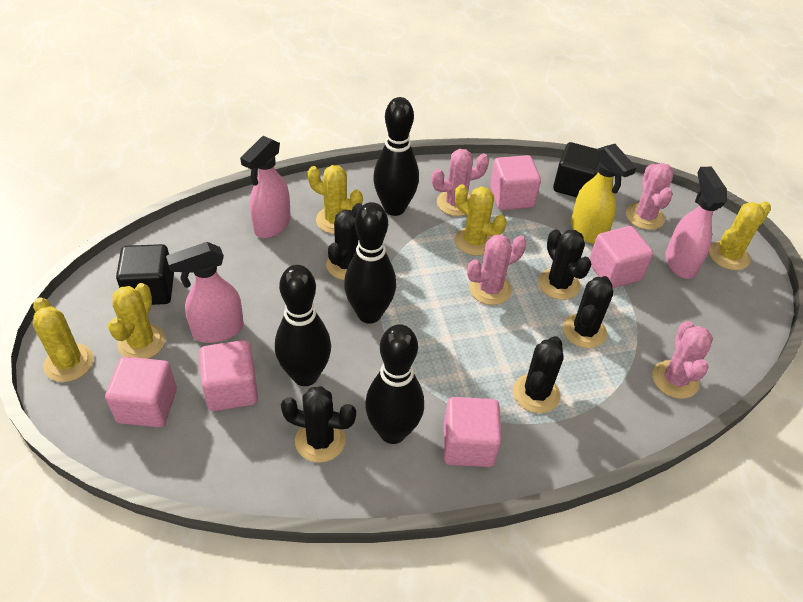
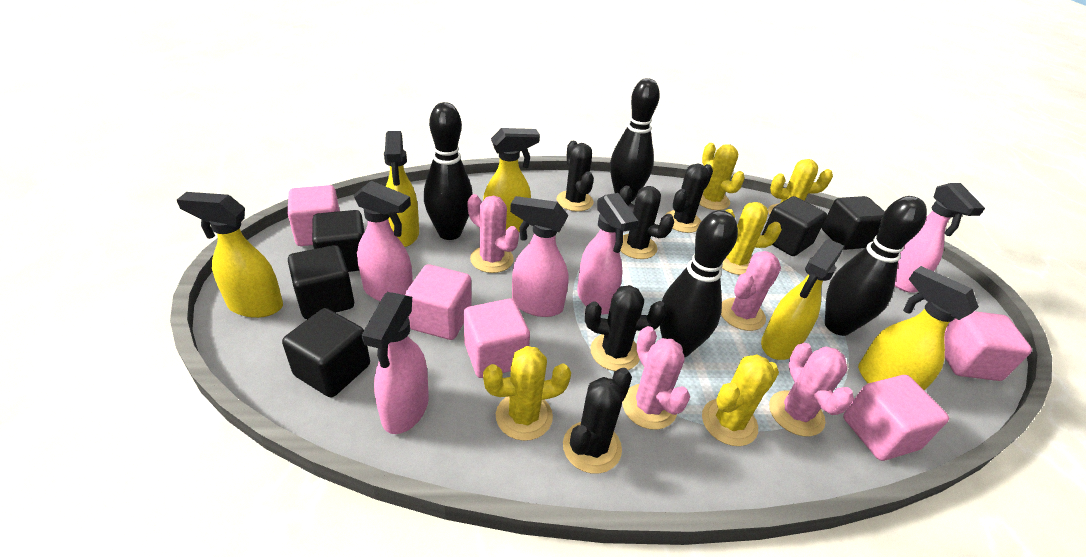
black cube: [116,244,174,305] [553,142,599,197] = 2 -> [282,308,370,397] [288,245,354,319] [312,210,364,272] [762,196,827,256] [822,196,885,250] = 5
pink spray bottle: [166,242,244,343] [240,136,291,238] [665,167,727,279] = 3 -> [354,181,413,301] [362,292,429,434] [510,196,569,317] [577,193,638,314] [895,183,985,293] = 5
yellow spray bottle: [571,144,637,244] = 1 -> [177,192,283,318] [384,131,419,247] [483,128,540,232] [761,239,844,360] [858,266,979,391] = 5

